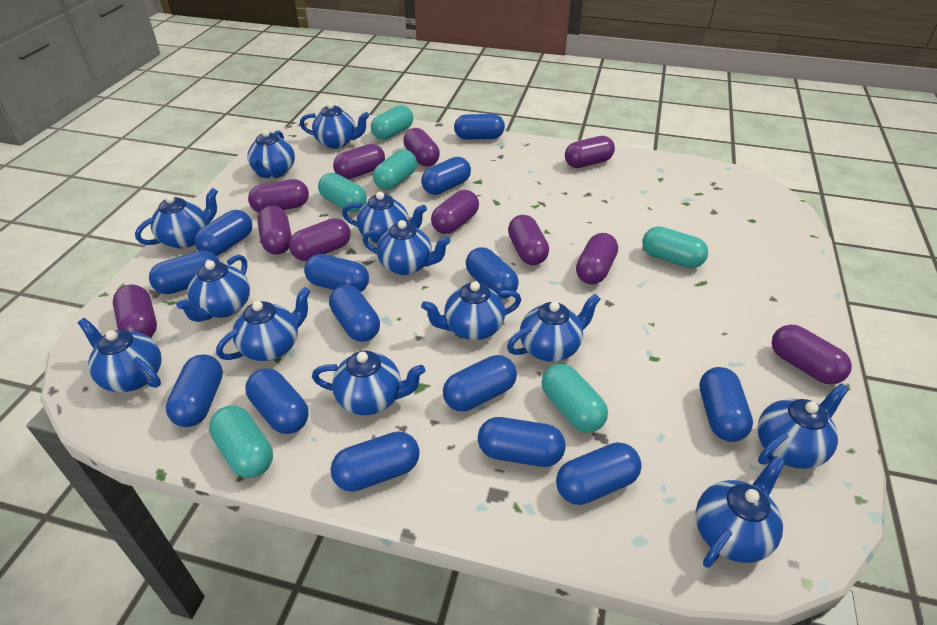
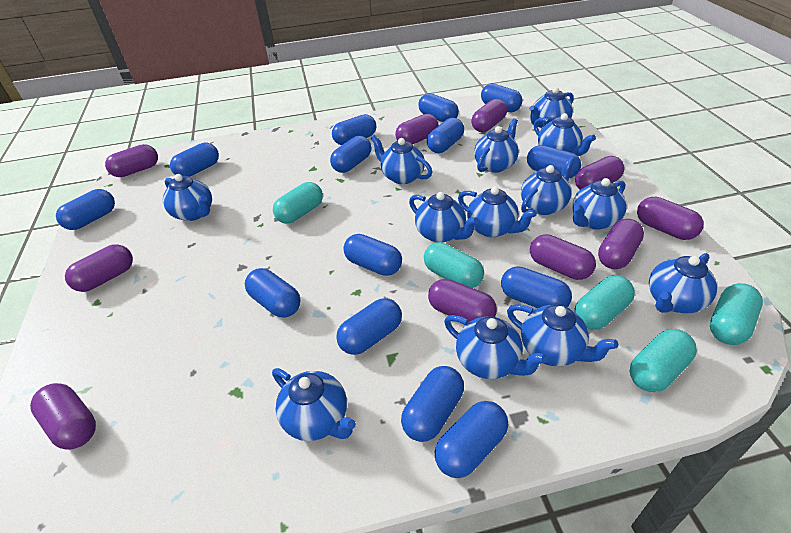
purple capsule: [113,285,157,338] [248,179,309,213] [257,206,292,255] [289,218,351,261] [333,144,385,179] [403,128,440,166] [431,190,479,234] [508,215,549,265] [565,136,615,168] [576,233,618,284] [772,324,852,384] = 11 -> [30,383,96,450] [65,244,133,292] [105,144,158,177] [395,114,438,145] [428,279,497,323] [471,99,507,132] [530,234,596,280] [575,156,625,190] [598,219,644,269] [637,197,704,240] = 10
turquoise capsule: [209,405,273,478] [318,173,367,212] [371,105,413,140] [373,150,417,190] [541,364,608,433] [642,226,708,268] = 6 -> [273,182,323,224] [424,242,484,288] [574,275,635,330] [630,329,697,392] [710,283,763,345] = 5

